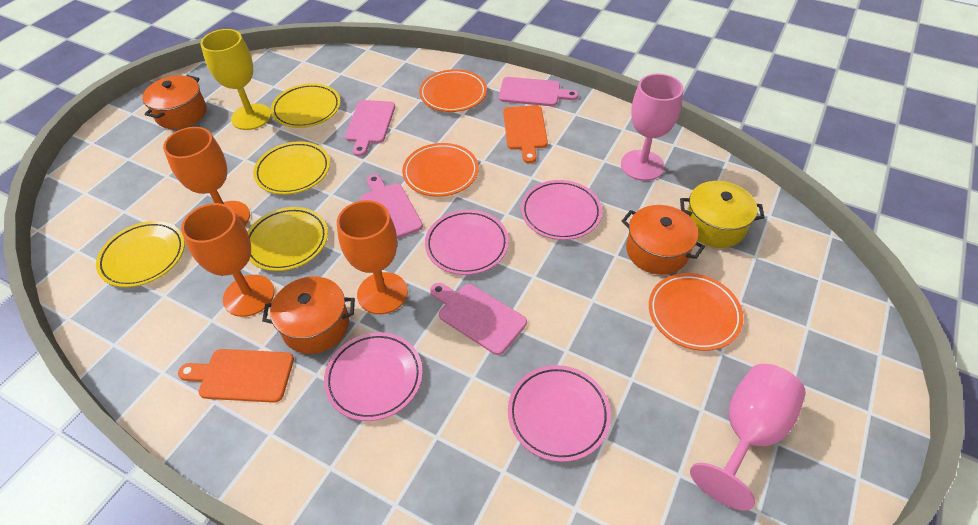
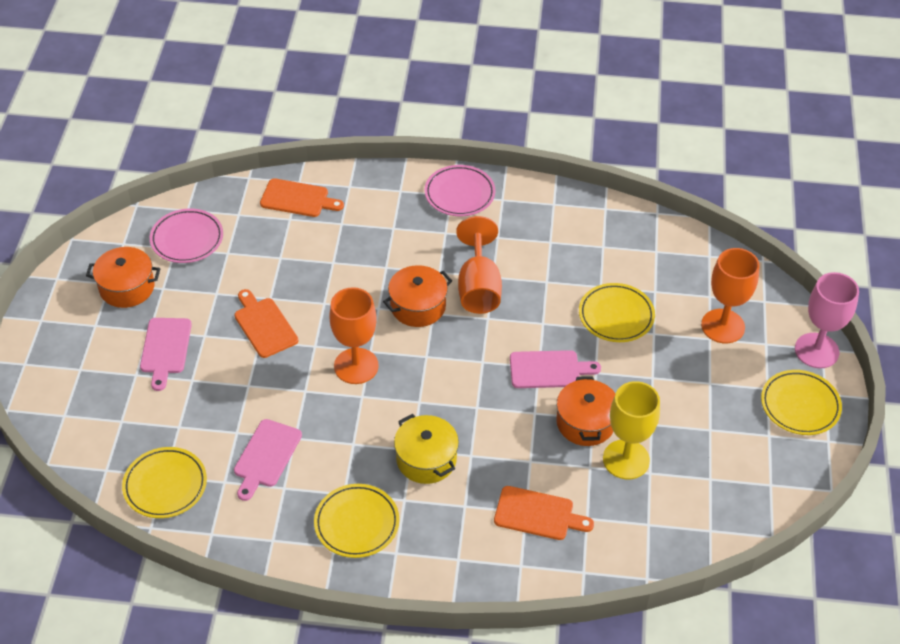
orange cutting board: [178,349,294,403] [503,106,548,163] = 2 -> [235,289,298,358] [260,178,344,217] [494,486,594,540] = 3
orange plate: [402,143,479,197] [419,69,487,112] [649,273,744,351] = 3 -> none = 0
pink cutting board: [345,100,395,156] [360,174,423,239] [430,283,527,355] [499,77,579,106] = 4 -> [140,318,192,391] [234,419,302,501] [510,350,601,388] = 3
pink goblet: [621,74,684,181] [690,364,806,511] = 2 -> [795,272,859,368] = 1
pink plate: [324,332,423,421] [425,210,509,275] [508,365,611,462] [521,180,602,240] = 4 -> [150,209,223,263] [425,165,495,216] = 2

